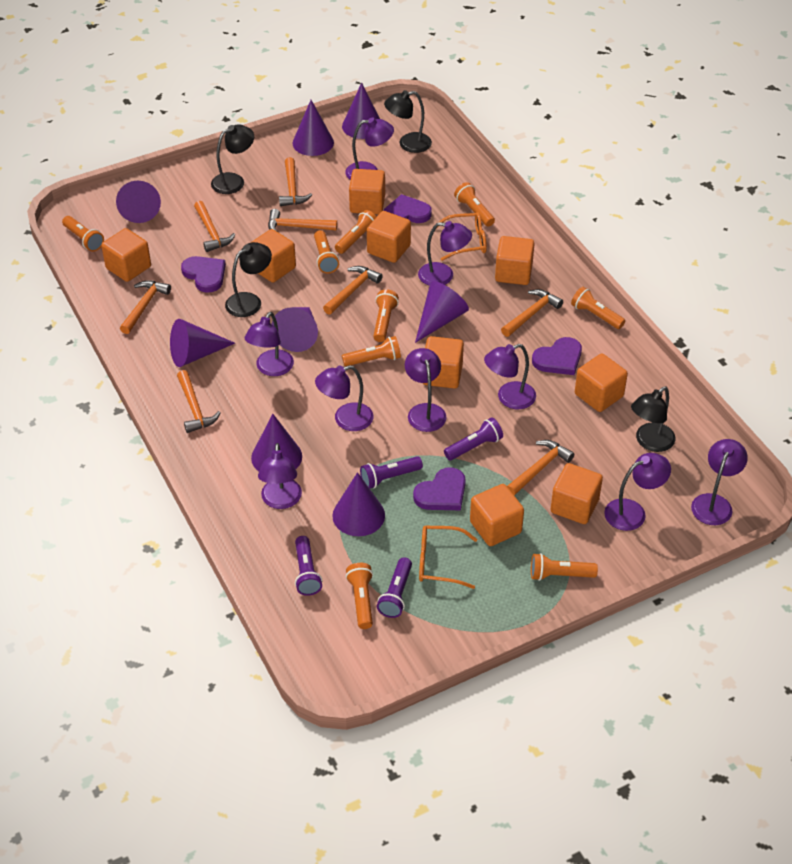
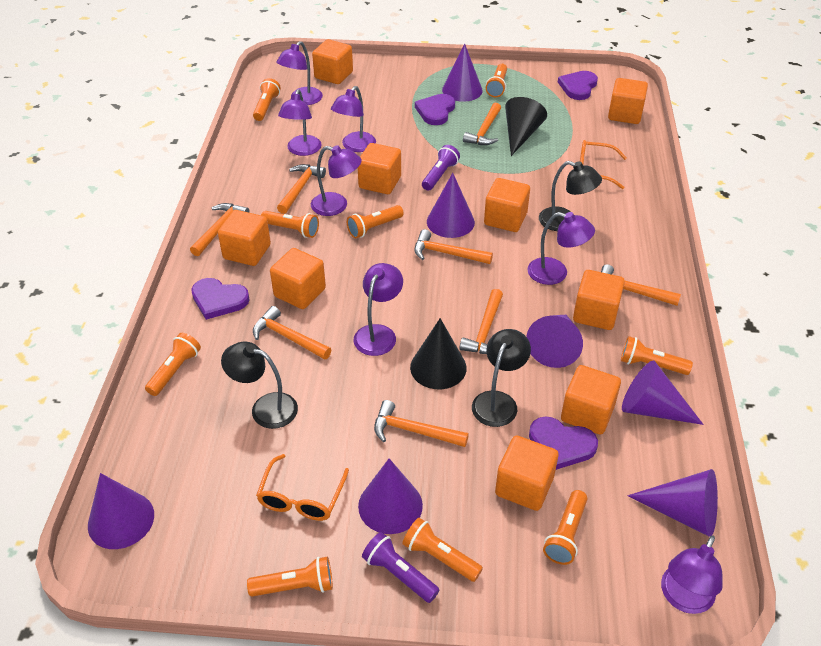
black cone: none = 0 -> [410,318,467,389] [505,97,547,156] = 2
black lamp: [211,124,254,194] [225,242,272,317] [384,90,432,153] [631,386,675,452] = 4 -> [221,342,298,429] [472,329,531,427] [539,161,602,231] = 3
purple cone: [116,181,161,223] [170,319,235,367] [251,414,302,471] [272,307,318,352] [293,100,334,156] [332,472,385,536] [342,83,380,139] [415,281,469,343] = 8 -> [88,473,154,549] [358,458,423,534] [427,173,475,238] [442,43,483,102] [526,315,583,368] [622,361,704,425] [627,469,718,537] = 7
purple flashlight: [295,536,322,596] [360,456,423,489] [377,557,412,618] [444,417,503,460] = 4 -> [362,532,439,603] [422,145,460,191] = 2
purple lamp: [245,312,294,376] [258,443,302,509] [315,365,373,431] [345,118,394,180] [405,348,447,432] [418,221,472,286] [484,344,536,409] [604,453,671,531] [691,439,748,525] = 9 -> [276,41,323,105] [278,90,322,156] [311,145,362,216] [331,86,376,152] [354,263,403,356] [527,212,595,285] [661,536,723,614] = 7

